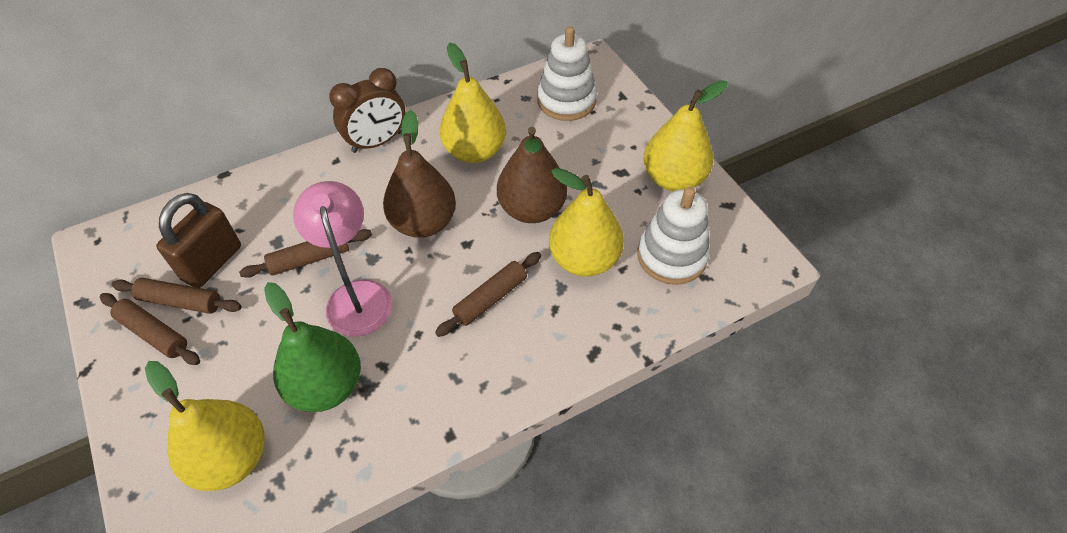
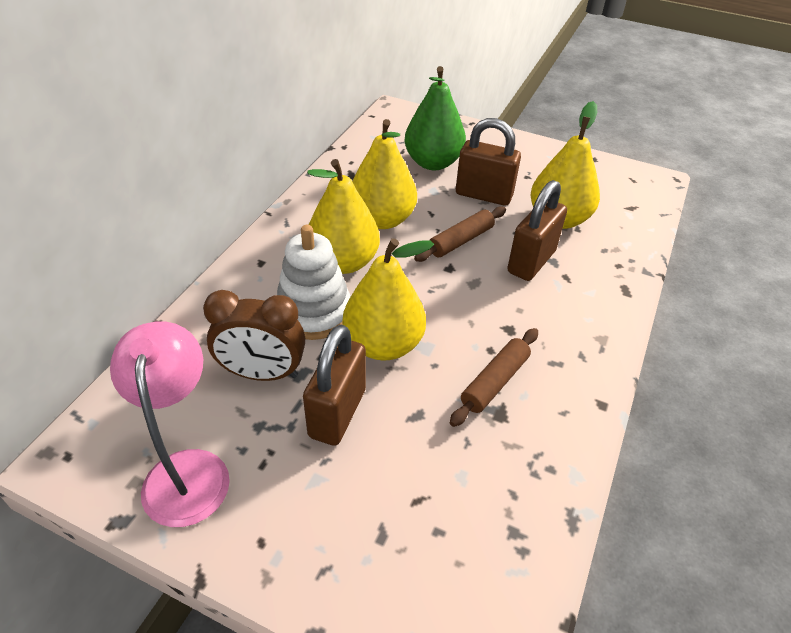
brown padlock: [156,193,241,288] = 1 -> [303,325,366,446] [456,118,521,206] [507,180,567,281] = 3
brown pear: [383,110,456,238] [497,127,567,223] = 2 -> none = 0
brown rolling pin: [100,293,200,365] [111,278,242,314] [239,229,372,278] [435,252,541,337] = 4 -> [414,206,506,262] [450,328,538,427] = 2
white stacking toy: [537,26,597,121] [637,187,710,285] = 2 -> [277,225,351,340] = 1

